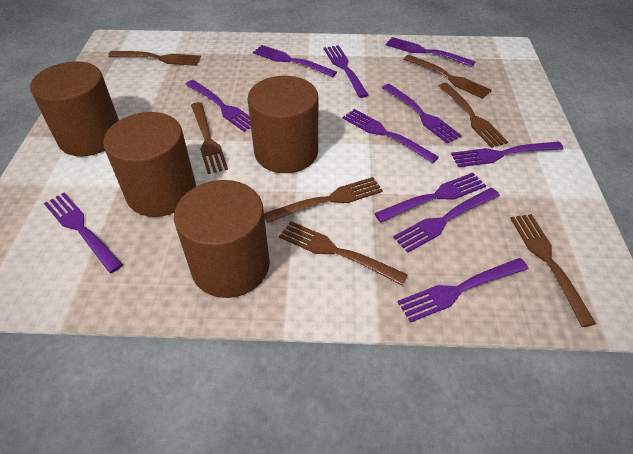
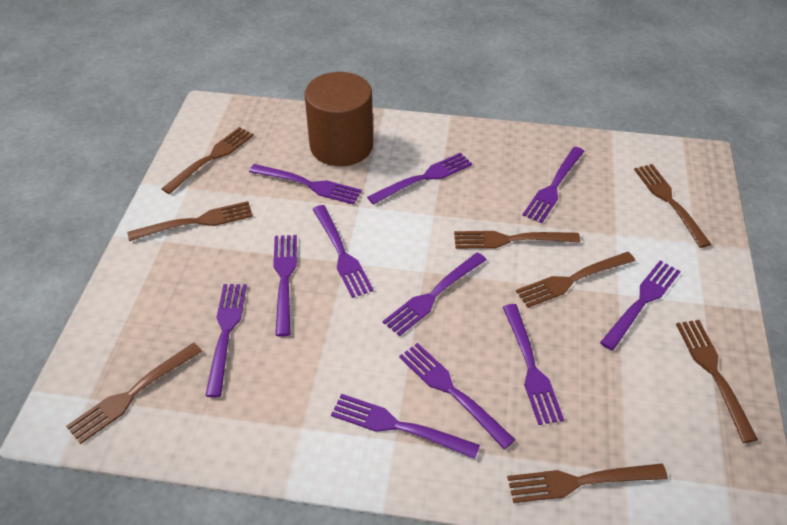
brown cylinder: [30,61,119,156] [103,112,196,217] [174,180,270,298] [248,76,318,173] = 4 -> [304,72,373,166] = 1
brown fork: [108,51,201,66] [191,102,228,174] [264,177,383,223] [279,221,408,285] [404,55,492,99] [439,83,508,148] [510,214,596,327] = 7 -> [66,343,202,444] [127,201,253,241] [161,127,254,194] [454,231,580,249] [507,464,668,503] [516,252,635,308] [634,164,711,248] [676,320,758,443] = 8

